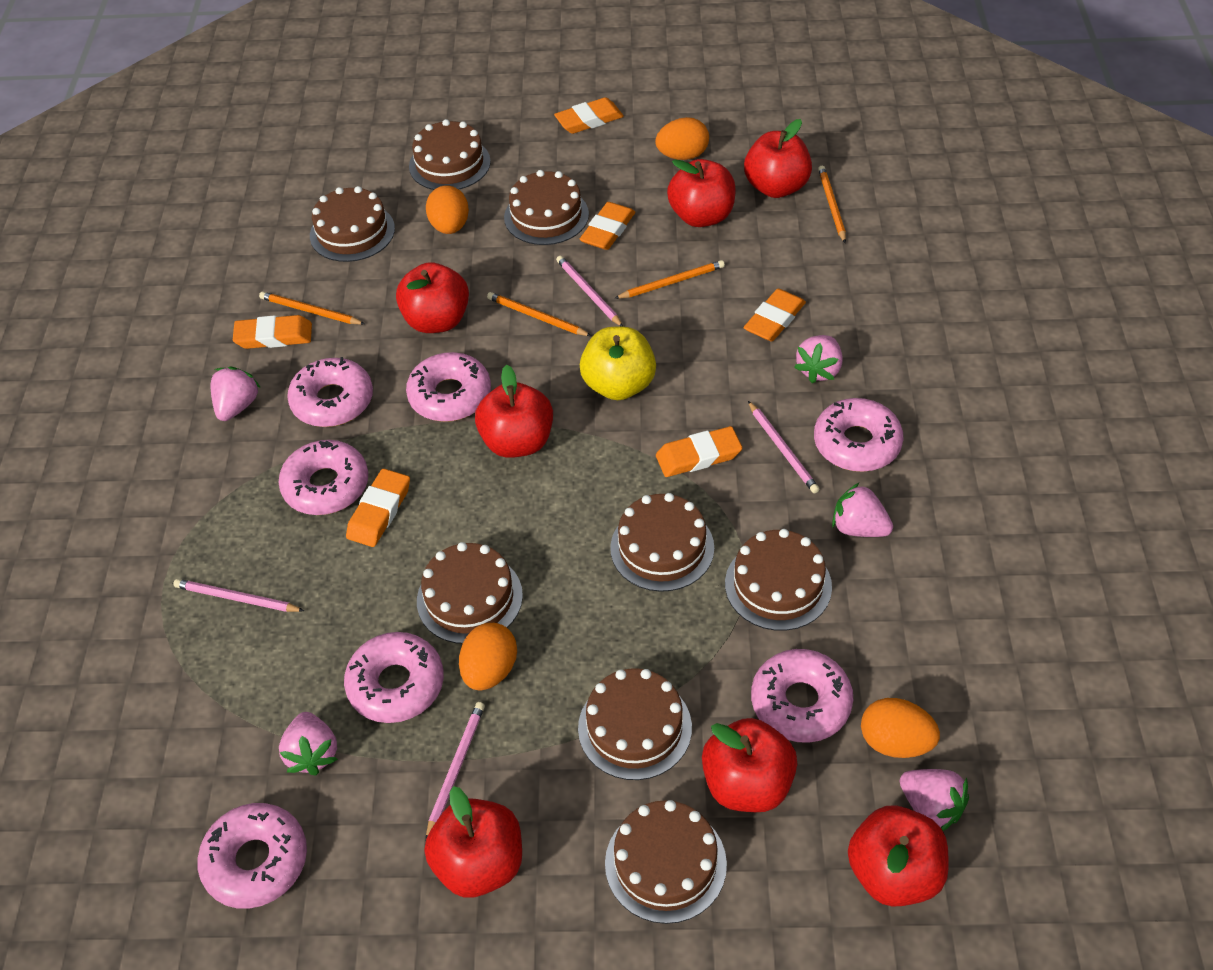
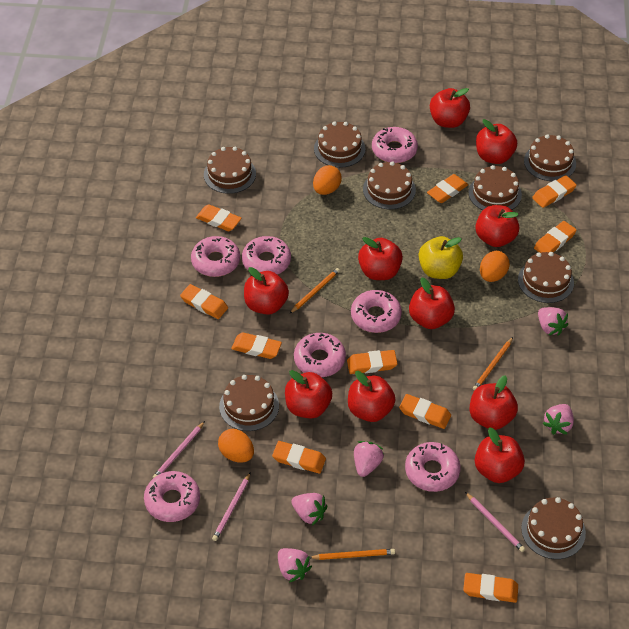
orange egg: [426,185,469,234] [459,623,517,690] [655,117,709,160] [861,698,940,758] = 4 -> [218,429,254,463] [313,165,342,195] [480,251,510,282] = 3
orange eraser: [233,315,312,349] [346,469,410,547] [554,97,624,134] [579,202,635,250] [656,426,742,477] [744,289,806,341] = 6 -> [180,284,228,319] [196,204,242,231] [231,332,282,359] [272,441,326,474] [347,350,398,374] [399,394,451,429] [427,174,468,203] [463,573,518,603] [532,175,577,208] [534,221,577,253] = 10
orange pencil: [259,292,365,325] [487,292,591,336] [614,260,725,299] [818,166,846,243] = 4 -> [289,268,340,314] [309,549,395,560] [473,337,513,391] = 3
pink pencil: [173,579,304,612] [426,702,485,838] [556,256,623,327] [748,401,820,494] = 4 -> [153,421,205,478] [212,472,251,541] [465,492,525,552] = 3
red apple: [396,262,469,333] [424,786,522,898] [475,365,553,458] [667,159,736,227] [702,718,797,812] [744,119,812,198] [848,806,948,907] = 7 -> [244,267,289,315] [285,370,332,418] [348,371,395,422] [358,237,403,280] [409,277,455,329] [430,88,470,128] [470,375,518,430] [475,205,519,247] [475,427,525,483] [476,119,517,164] = 10

